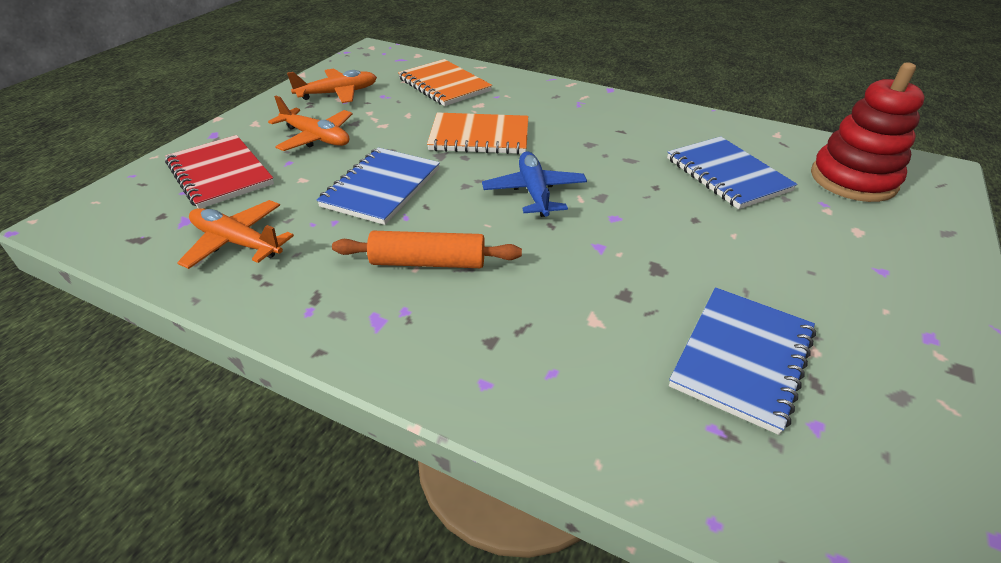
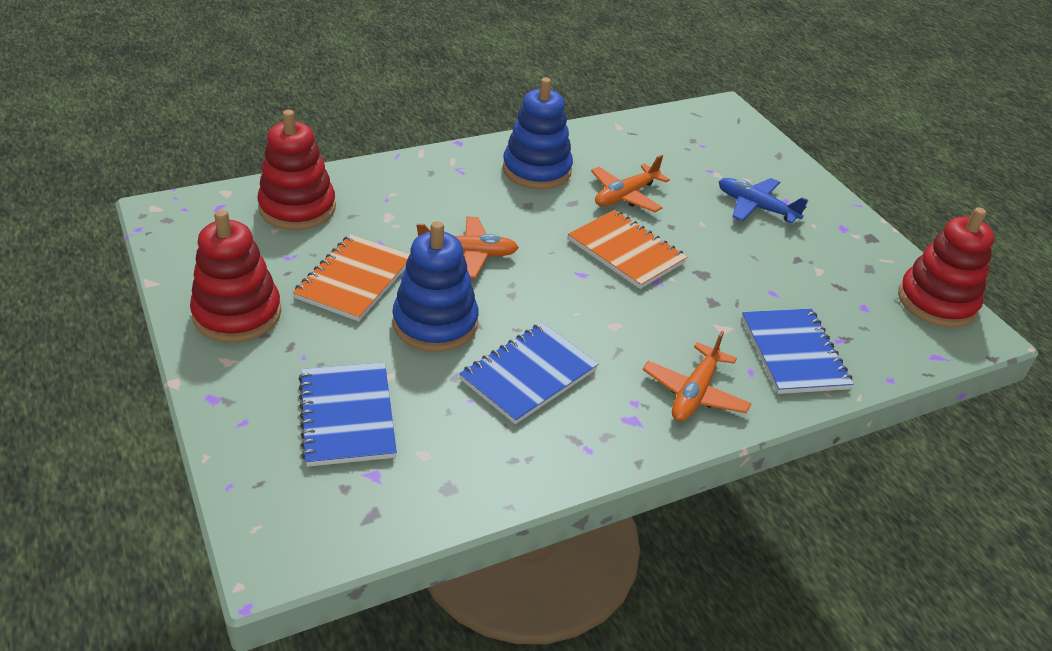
blue stacking toy: none = 0 -> [392,221,479,352] [503,77,573,189] = 2
orange rolling pin: [332,231,522,268] = 1 -> none = 0
red notebook: [165,135,274,208] = 1 -> none = 0
red stacking toy: [811,63,925,202] = 1 -> [190,210,281,343] [257,110,336,230] [898,207,995,328] = 3

